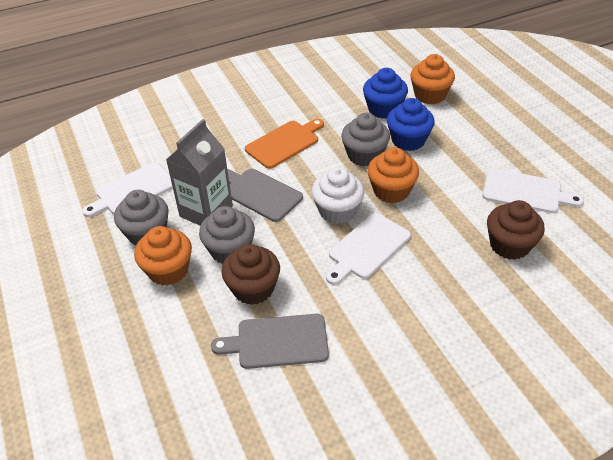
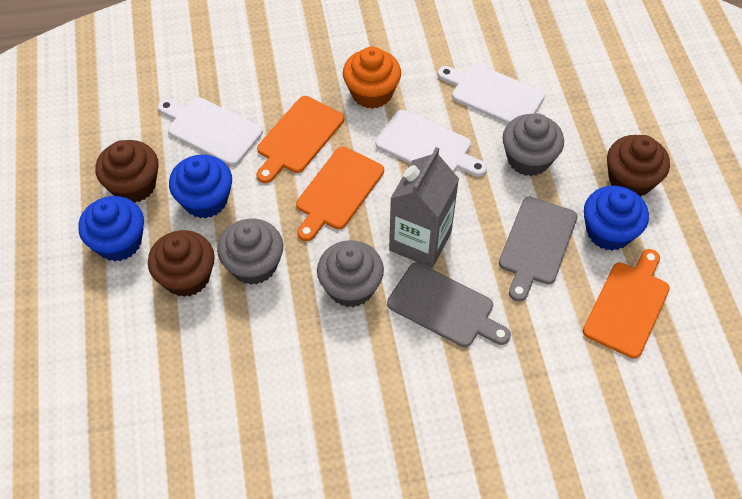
blue cupcake: [363,68,408,119] [387,98,435,151] = 2 -> [78,196,144,262] [169,154,232,218] [584,186,649,251] = 3
brown cupcake: [221,244,280,305] [487,200,545,260] = 2 -> [95,140,159,203] [148,230,215,297] [607,135,670,197] = 3
orange cupcake: [134,226,192,286] [368,147,419,203] [411,54,455,105] = 3 -> [343,47,401,109] = 1
orange cutting board: [245,119,324,169] = 1 -> [257,96,344,183] [296,147,384,241] [583,249,670,359] = 3
white cupcake: [312,167,365,224] = 1 -> none = 0

